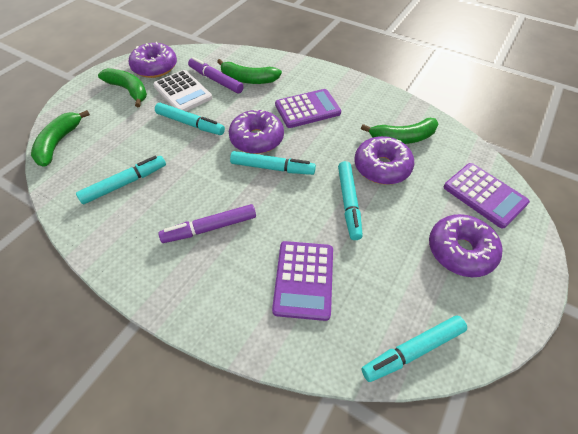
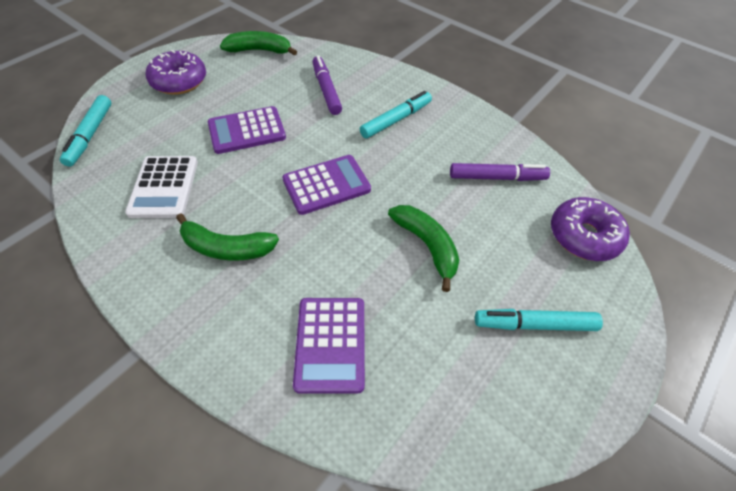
green banana: [31,110,90,167] [98,68,147,107] [217,59,282,84] [361,118,438,144] = 4 -> [176,213,279,261] [220,31,297,56] [388,205,459,292] = 3
purple donut: [129,42,177,78] [229,109,284,154] [354,136,414,185] [429,214,503,277] = 4 -> [146,50,206,95] [551,197,630,261] = 2
turquoise marker: [76,156,166,204] [155,103,225,135] [230,151,316,175] [338,161,363,240] [361,315,467,382] = 5 -> [60,95,111,167] [360,91,432,138] [475,309,603,331] = 3

